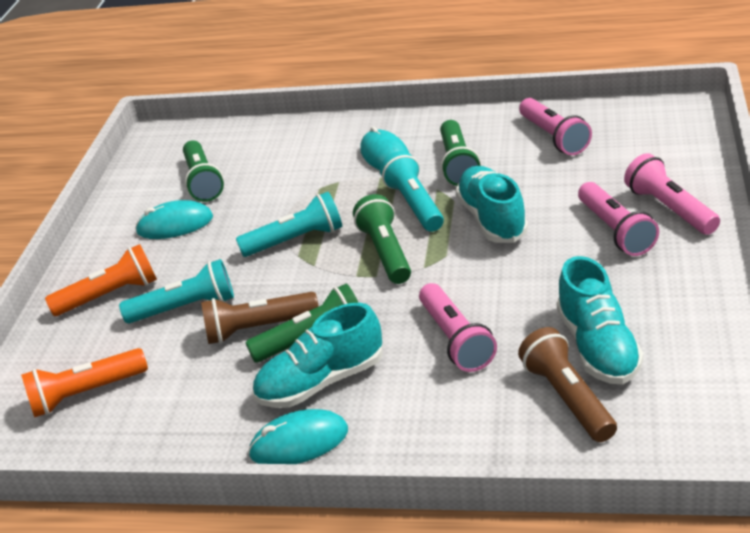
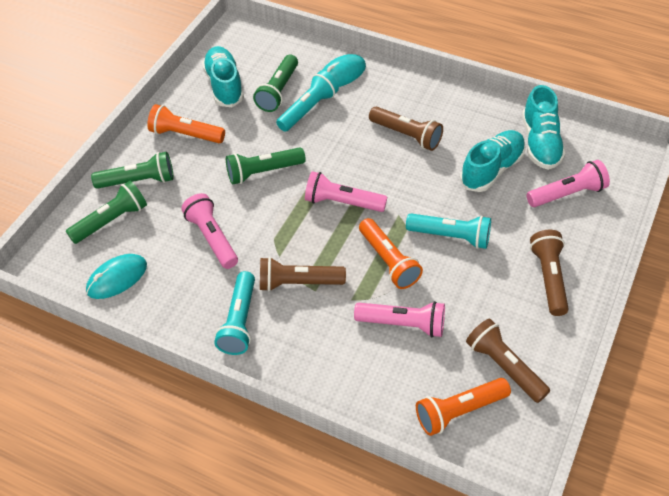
brown flashlight: [201,292,319,344] [518,327,617,442] = 2 -> [260,257,346,292] [369,106,443,151] [466,319,550,403] [530,230,569,316] = 4
orange flashlight: [21,348,148,417] [45,244,157,316] = 2 -> [147,104,225,143] [359,218,423,289] [416,378,511,436] = 3
turquoise mouse: [135,200,213,239] [248,409,348,464] [360,126,409,170] = 3 -> [86,254,147,299] [323,54,366,87] = 2

